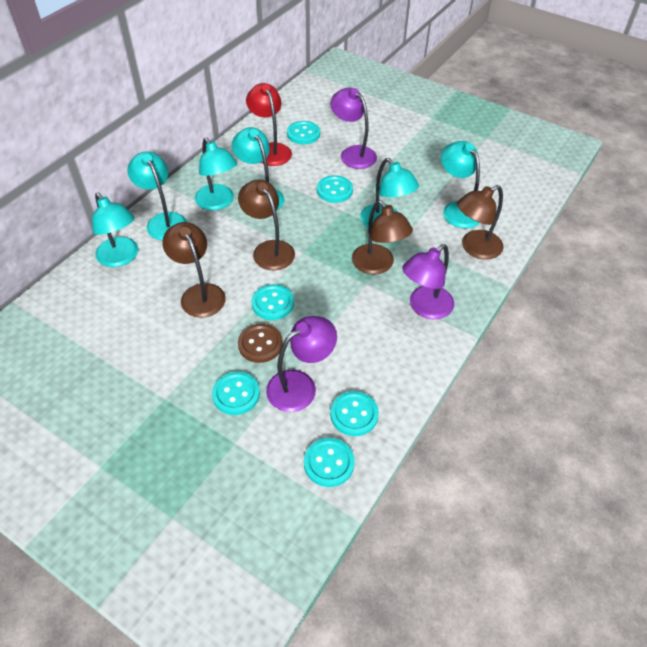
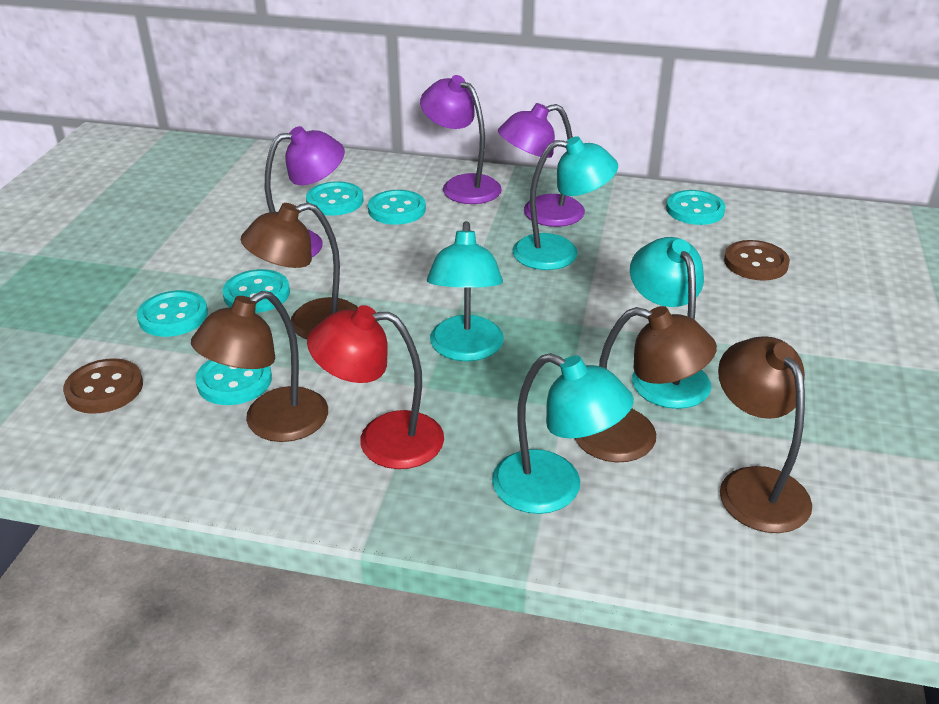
brown button: [238,324,283,363] = 1 -> [63,358,143,414] [724,240,790,281] = 2
turquoise lamp: [92,192,138,267] [127,151,187,240] [195,138,237,210] [232,127,284,210] [360,158,419,227] [441,141,480,228] = 6 -> [427,221,504,361] [492,353,634,514] [512,136,618,270] [630,237,711,409] = 4

